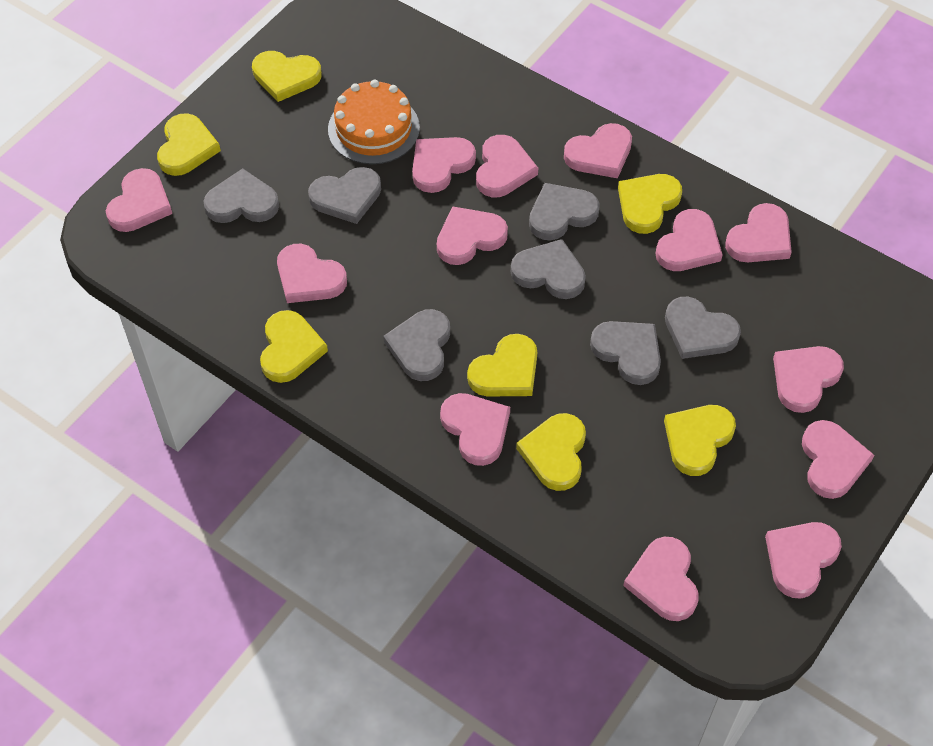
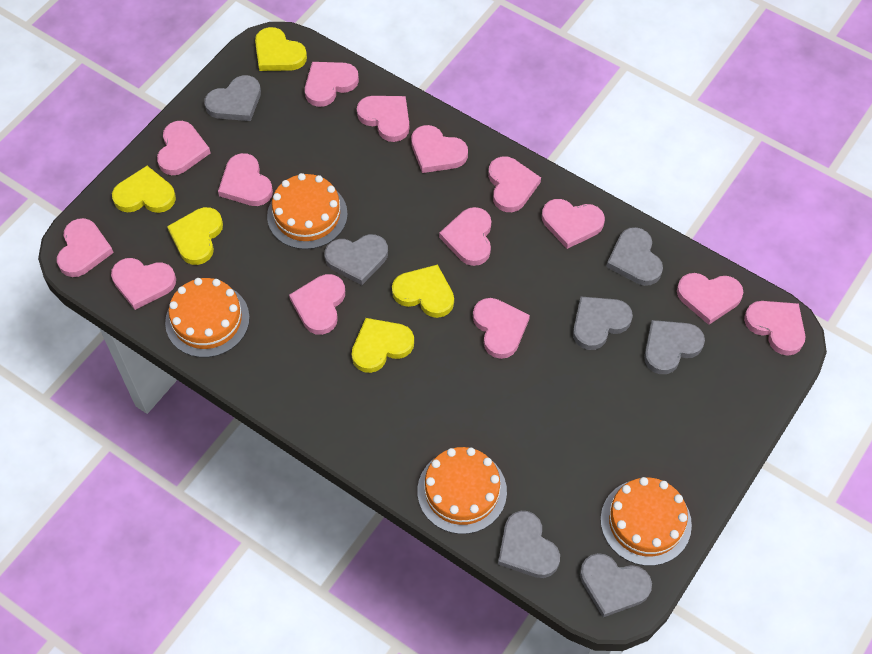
orange cake: [328,80,420,164] = 1 -> [165,278,250,358] [267,173,348,249] [417,447,507,534] [601,477,692,566] = 4
pink heart: [106,168,172,232] [277,244,347,303] [412,137,476,193] [437,206,508,265] [440,393,510,466] [476,135,538,197] [564,123,632,178] [623,537,699,621] [656,209,723,271] [725,203,792,262] [765,522,842,598] [773,346,844,413] [802,420,874,499] = 13 -> [57,218,114,277] [111,258,176,310] [157,121,211,175] [218,153,273,206] [289,274,345,335] [305,62,359,107] [357,96,409,142] [411,125,468,173] [439,207,491,266] [473,298,530,359] [488,156,541,212] [542,199,605,249] [677,273,743,325] [744,301,805,355] = 14
yellow heart: [157,113,221,176] [252,51,322,102] [260,310,328,383] [467,334,537,397] [516,413,586,491] [618,174,682,234] [664,405,736,476] = 7 -> [112,166,176,213] [167,207,223,265] [255,27,307,71] [352,318,414,373] [392,264,454,318] = 5

